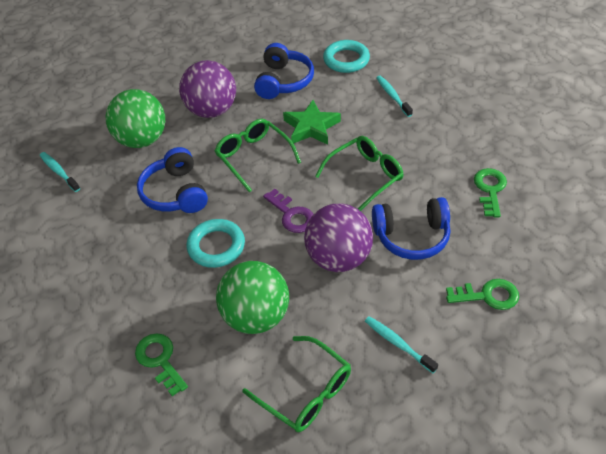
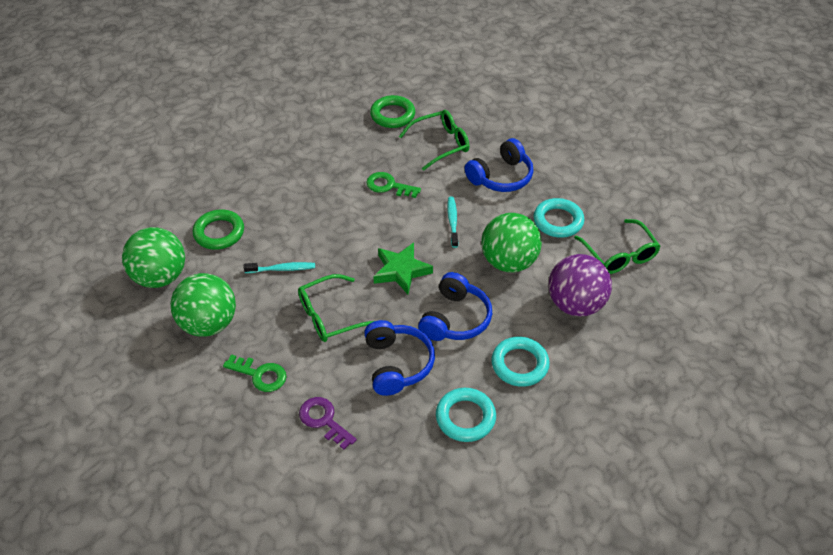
green ball: [105,89,165,148] [216,261,289,334] = 2 -> [122,227,185,288] [170,273,236,337] [482,213,542,272] = 3
green key: [135,333,188,396] [446,279,519,310] [474,168,507,217] = 3 -> [223,354,286,392] [366,172,421,198] = 2
green ring: none = 0 -> [193,210,244,250] [370,95,415,128] = 2
purple ball: [179,60,236,118] [304,204,373,272] = 2 -> [548,254,612,317] = 1
turquoise ring: [186,219,245,268] [323,40,370,73] = 2 -> [436,388,496,442] [491,337,550,387] [533,198,584,238] = 3
turquoise toothbrush: [40,152,80,192] [365,316,438,373] [376,76,413,117] = 3 -> [244,262,315,273] [447,197,458,248] = 2

